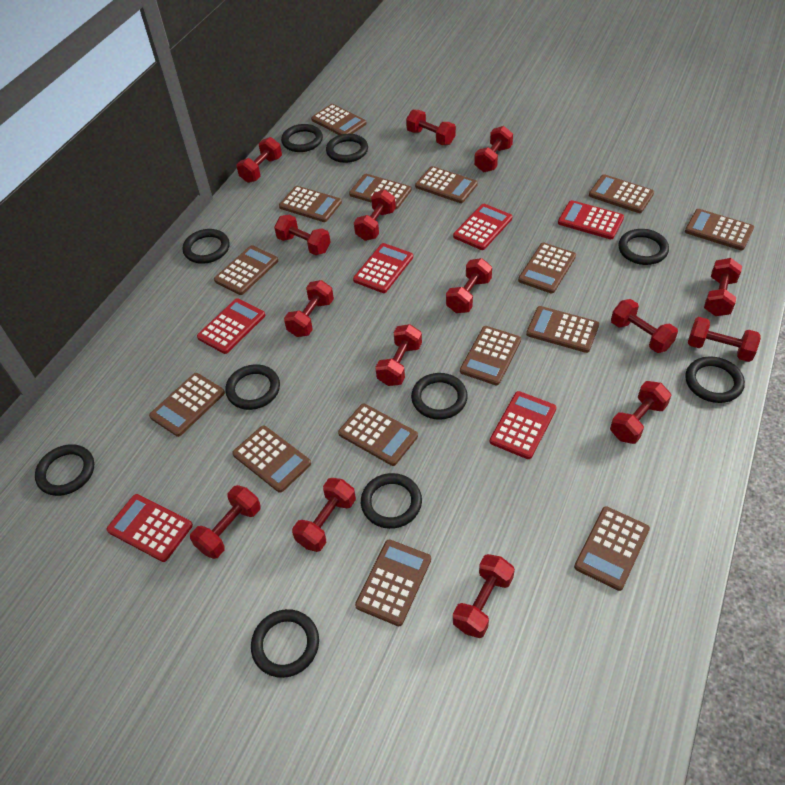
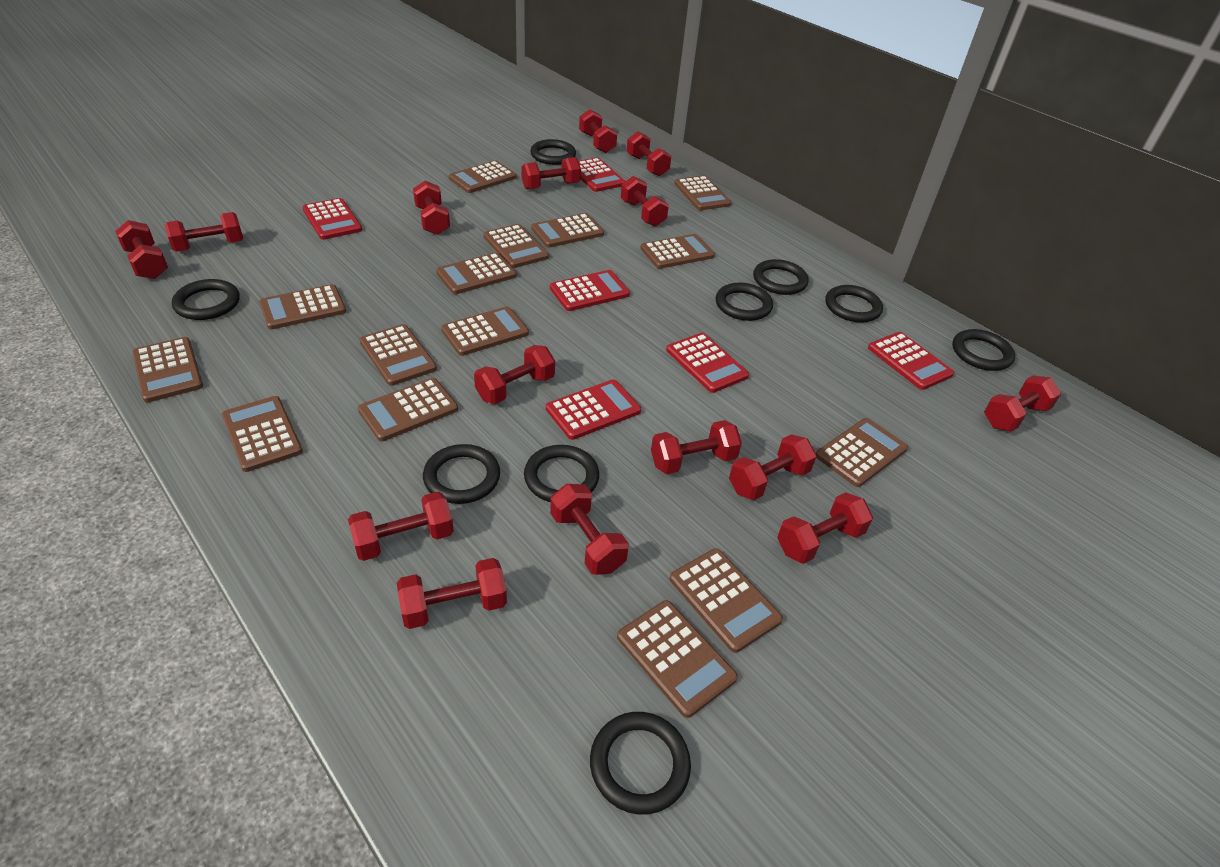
black ring: [35,444,94,496] [183,229,230,264] [225,364,280,410] [251,609,319,678] [281,124,323,152] [326,134,368,163] [361,473,422,529] [411,373,468,420] [618,229,669,265] [685,356,745,403] = 10 -> [172,279,240,320] [423,444,500,504] [524,445,599,502] [530,139,576,165] [590,712,691,815] [716,283,773,321] [753,259,808,295] [826,285,883,323] [952,329,1015,371] = 9

